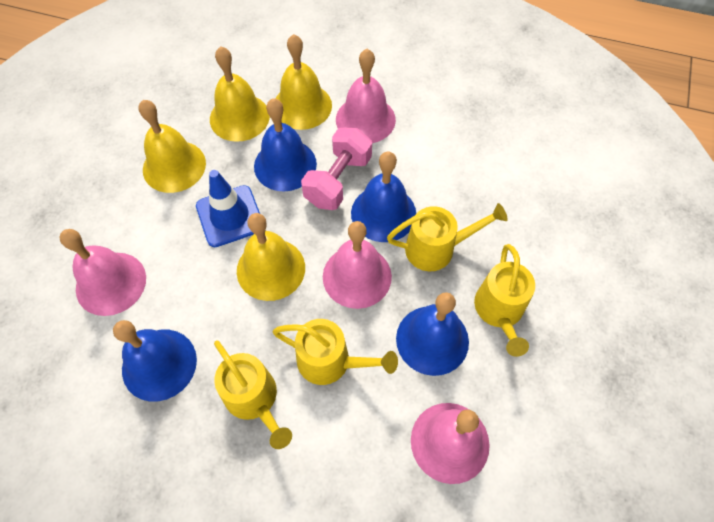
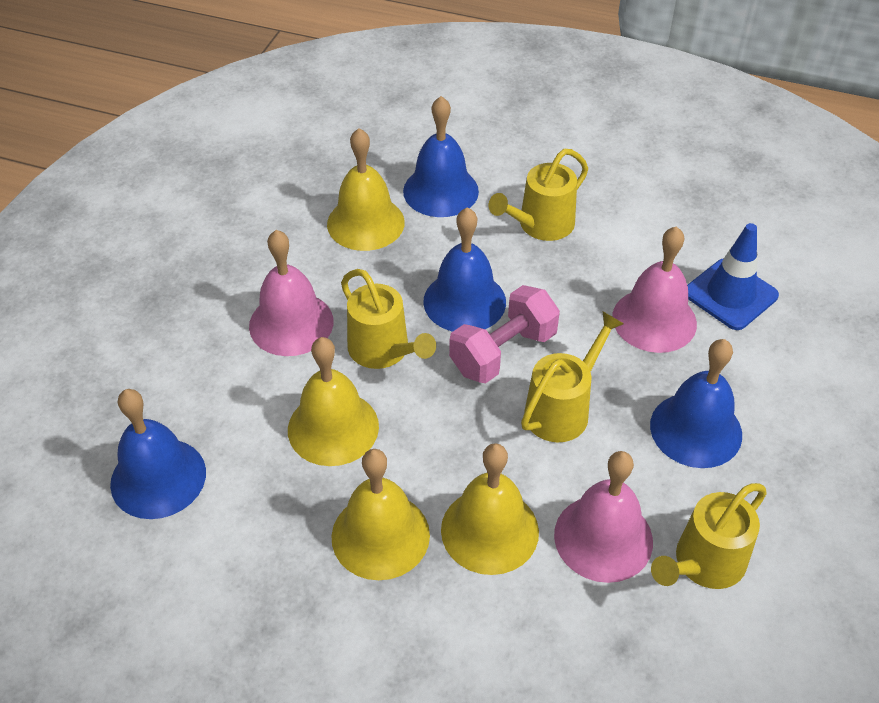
pink bell: [59,229,146,316] [323,221,392,309] [336,49,396,143] [411,403,490,484] = 4 -> [249,230,334,356] [554,451,653,583] [612,226,697,353] = 3

